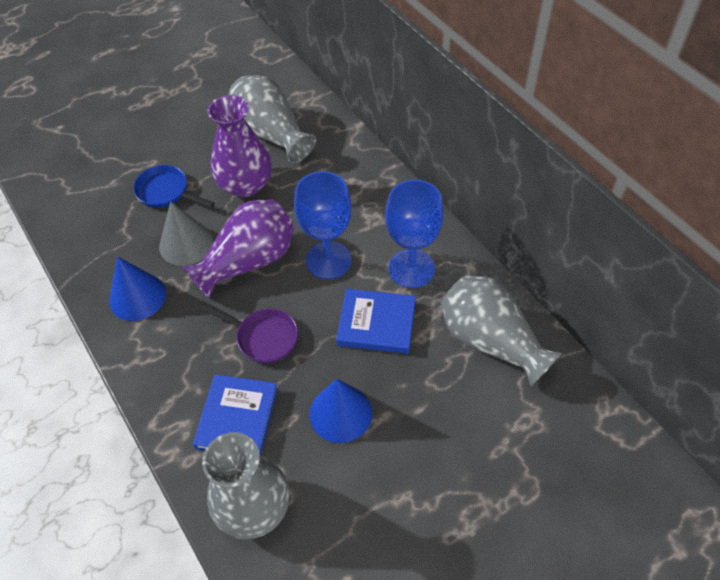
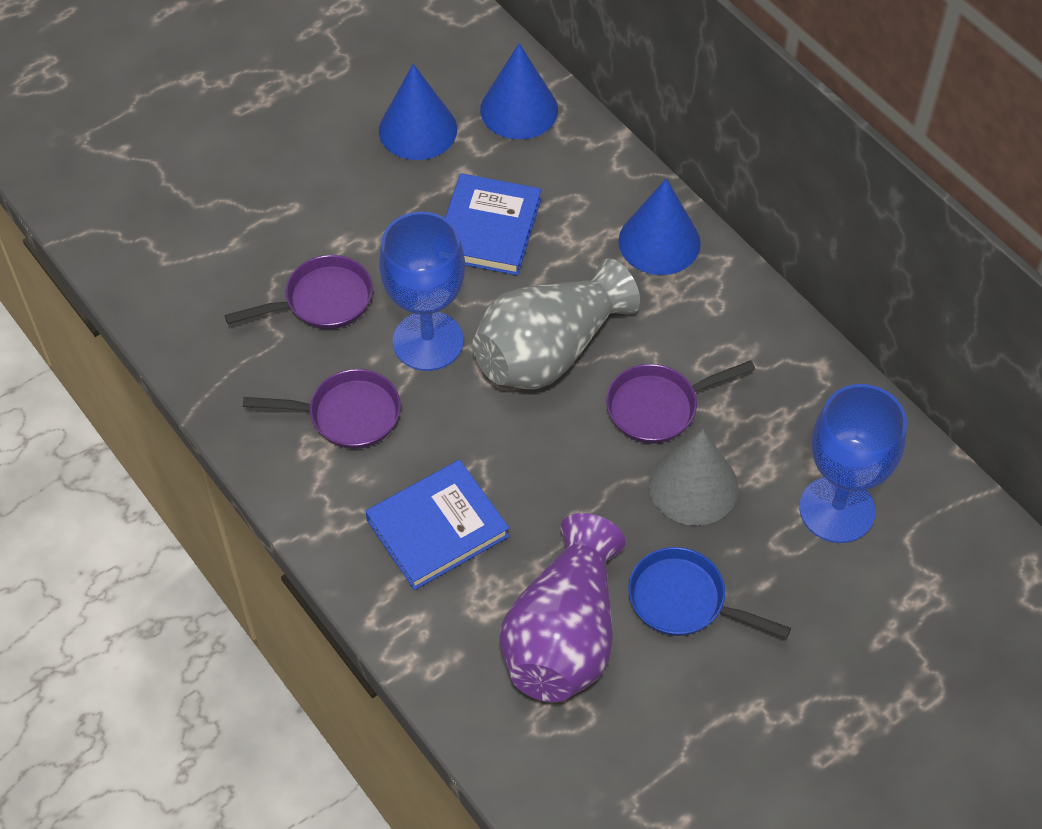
blue cone: [109,256,166,321] [309,379,372,443] = 2 -> [379,64,457,160] [480,43,558,139] [618,178,701,275] = 3
grey vase: [202,432,289,539] [228,75,316,164] [441,275,562,387] = 3 -> [472,258,640,389] = 1
purple pan: [200,304,298,363] = 1 -> [225,255,373,329] [243,369,401,449] [606,360,755,444] = 3
purple vase: [182,200,295,299] [207,95,272,197] = 2 -> [499,513,626,702] = 1

